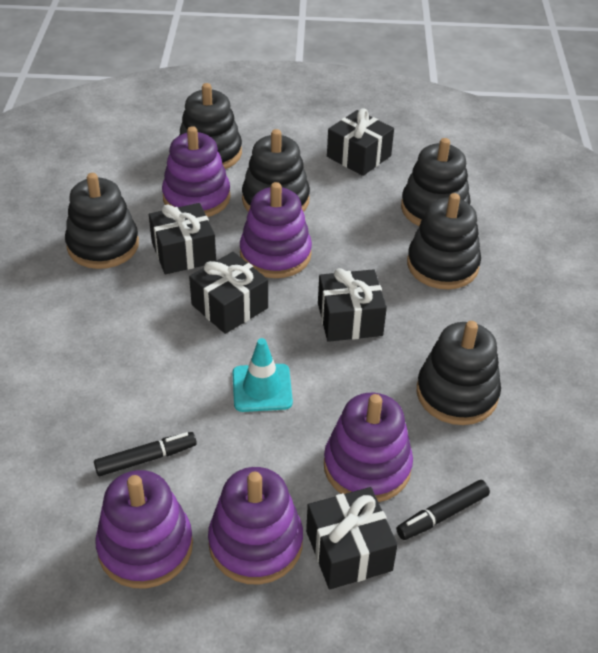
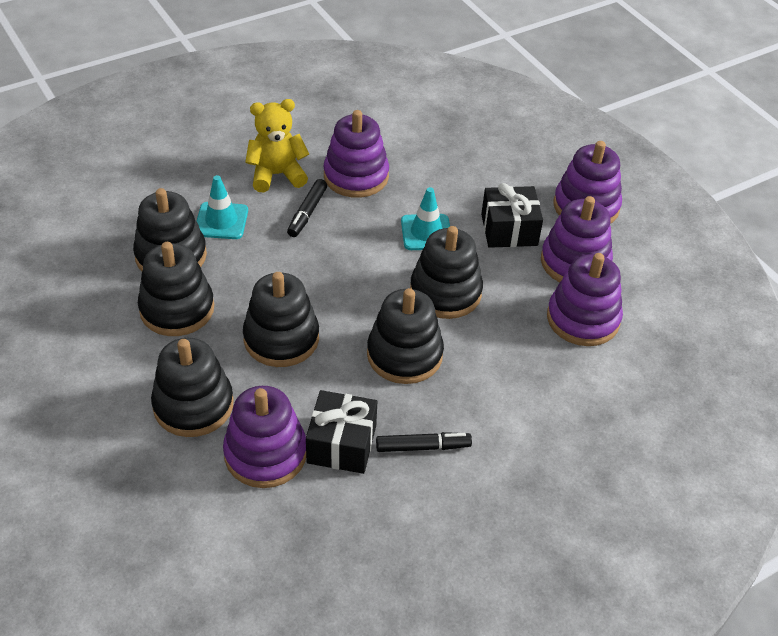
black gift: [149,203,216,274] [189,252,268,334] [306,487,398,589] [318,268,387,342] [327,108,394,176] = 5 -> [306,390,377,474] [481,183,543,248] = 2
turquoise traffic cone: [232,338,293,412] = 1 -> [196,175,248,239] [401,187,450,250] = 2
yellow teddy bear: none = 0 -> [245,99,309,192] = 1

